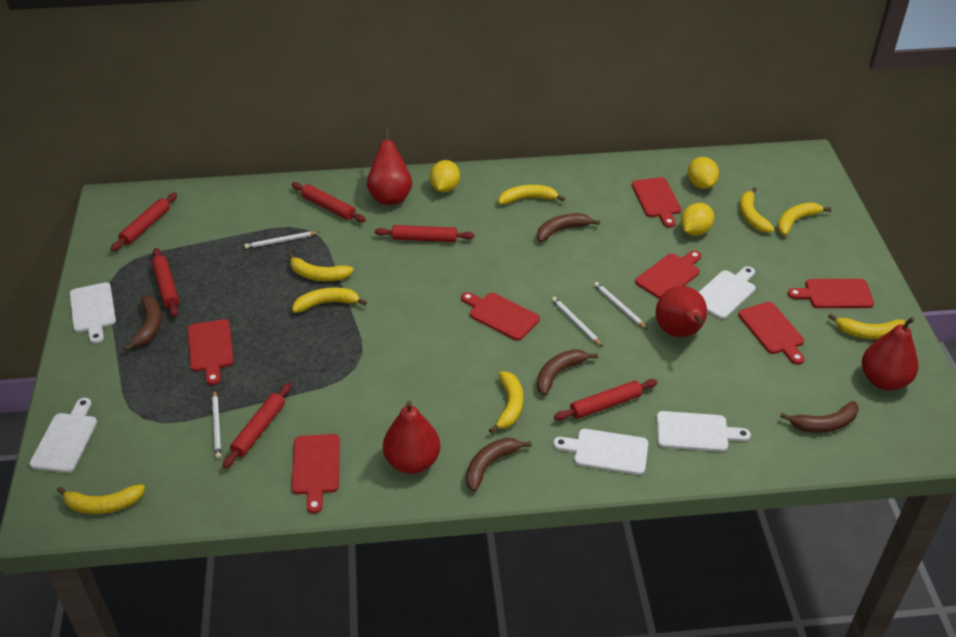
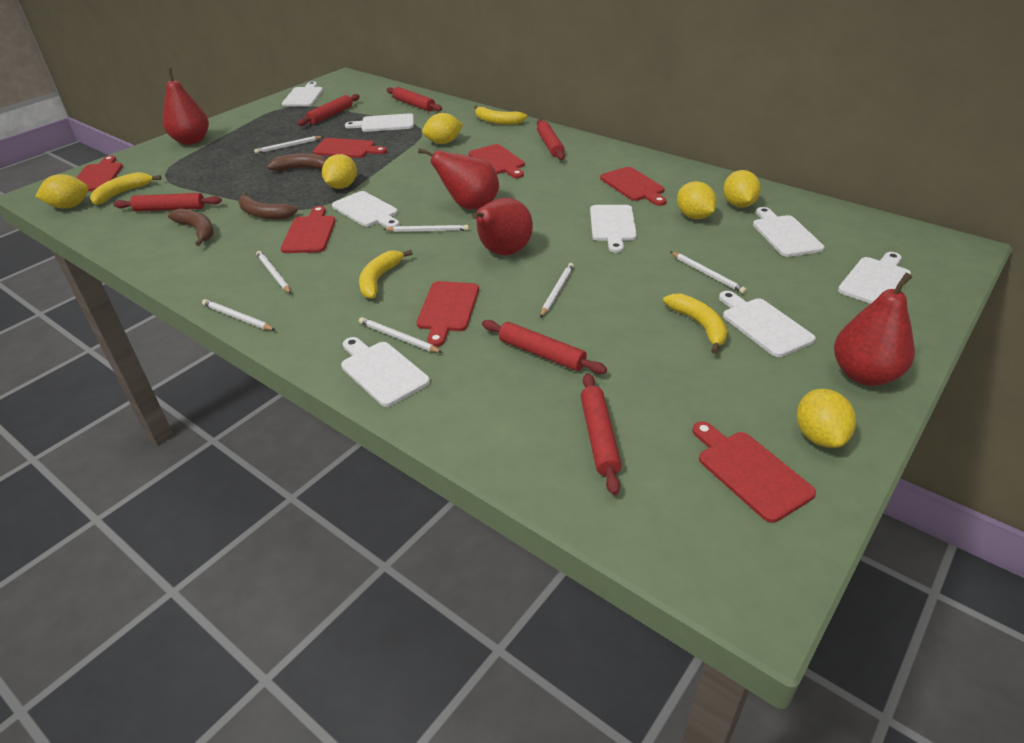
brown banana: [124,296,162,351] [466,438,532,492] [537,213,600,242] [537,349,598,395] [780,401,859,433] = 5 -> [168,209,214,246] [238,192,298,219] [267,153,327,171] = 3
white cutting board: [30,398,97,473] [70,282,116,344] [553,429,648,475] [657,411,751,452] [699,266,756,319] = 5 -> [282,82,323,107] [332,191,400,228] [341,337,430,407] [345,113,414,132] [590,205,637,253] [719,291,816,357] [753,207,824,257] [838,252,911,304] = 8
white pencil: [212,390,221,459] [244,231,319,249] [552,297,603,347] [594,282,648,330] = 4 -> [202,299,275,330] [254,136,324,154] [256,251,291,294] [359,317,443,353] [383,225,469,232] [540,263,574,318] [670,251,747,294] = 7
yellow banana: [57,484,145,514] [288,252,354,281] [292,287,367,313] [489,371,523,433] [498,185,565,205] [740,187,774,233] [777,202,831,236] [828,313,905,339] = 8 -> [90,172,161,205] [359,250,413,299] [474,105,527,125] [663,294,728,354] = 4
yellow lemon: [430,160,460,192] [681,203,714,236] [688,157,719,189] = 3 -> [35,174,89,209] [322,154,357,189] [422,113,463,144] [677,181,717,219] [723,170,761,208] [797,389,856,448] = 6

